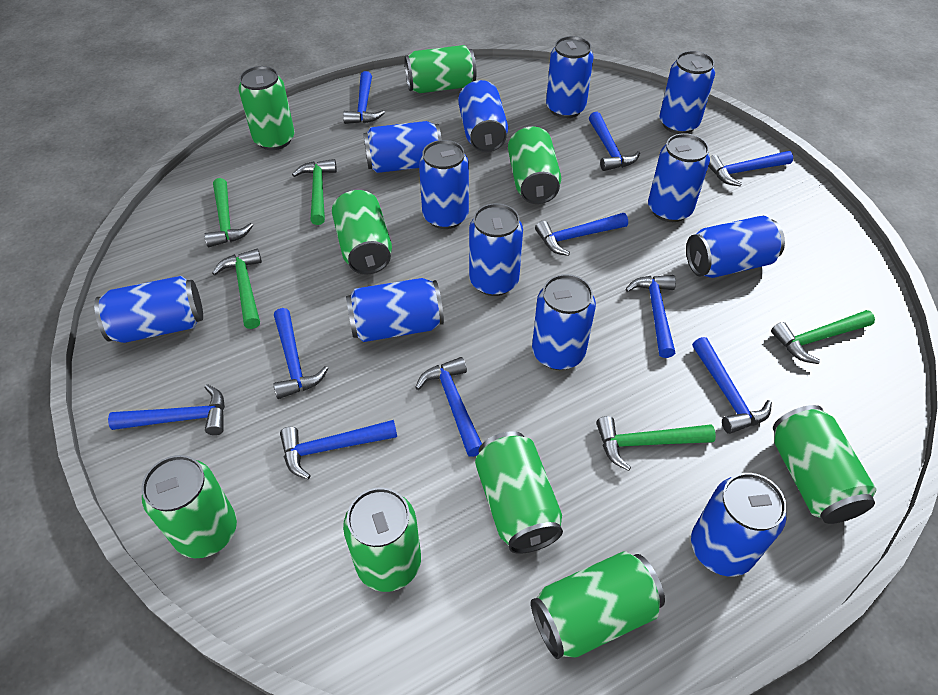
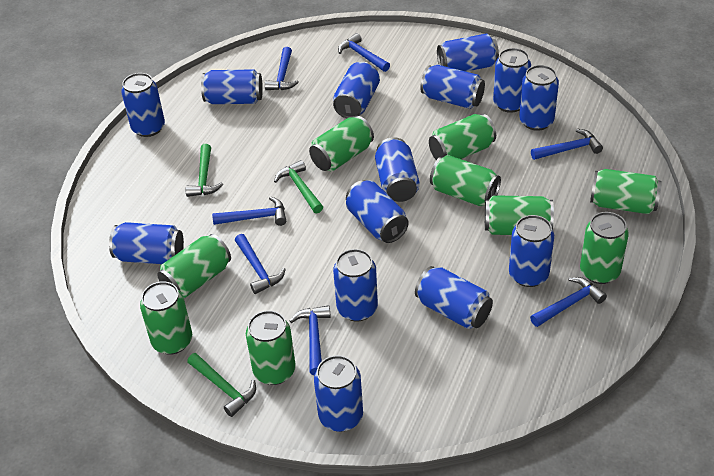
blue can: [94,276,203,343] [346,278,444,342] [363,121,442,173] [419,140,469,229] [458,80,508,152] [469,203,523,296] [532,274,596,370] [546,36,594,118] [648,133,710,222] [659,51,715,134] [686,216,785,278] [691,473,787,576] = 12 -> [109,222,184,264] [121,73,165,137] [201,69,263,104] [314,355,363,432] [333,62,380,118] [333,249,378,322] [346,180,409,243] [375,137,420,202] [415,266,493,329] [420,65,485,109] [437,33,499,72] [493,48,531,113] [509,215,554,287] [519,65,559,131] = 14
blue hammer: [108,384,225,435] [273,308,328,399] [280,420,397,479] [343,71,385,124] [415,357,482,457] [535,213,628,256] [589,112,640,171] [625,275,676,358] [692,337,772,434] [708,151,793,186] = 10 -> [212,197,286,226] [235,234,286,294] [265,47,299,90] [290,305,331,375] [338,33,390,72] [530,277,607,327] [531,129,603,160] = 7
green hammer: [204,178,253,247] [212,249,262,329] [292,159,337,225] [596,416,716,471] [771,310,875,364] = 5 -> [186,144,223,197] [187,353,256,417] [274,160,323,213] = 3

